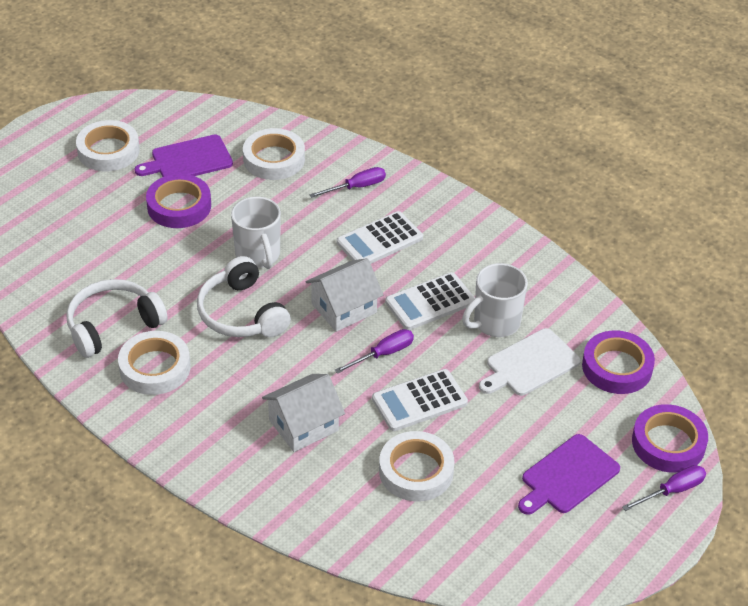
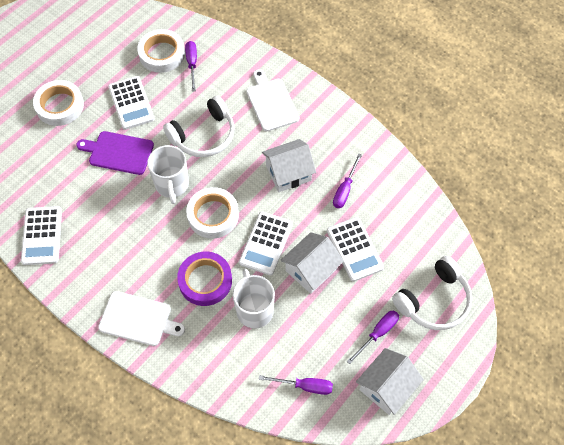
purple cutting board: [135,134,233,177] [518,434,620,515] = 2 -> [76,131,154,175] = 1
purple screwdriver: [309,167,386,198] [335,329,414,374] [622,465,706,511] = 3 -> [185,41,197,92] [259,375,333,395] [333,153,362,208] [347,310,399,364] = 4
purple tape: [146,174,211,228] [582,330,655,394] [632,404,708,473] = 3 -> [177,252,232,306] = 1
white calculator: [337,211,423,264] [372,369,468,431] [385,272,475,330] = 3 -> [21,206,62,265] [108,76,155,130] [239,212,293,275] [327,217,384,282] = 4
white cutting board: [479,328,581,396] = 1 -> [98,291,185,346] [247,69,300,131] = 2
white house: [262,374,345,452] [306,258,383,332] = 2 -> [262,139,316,192] [280,232,344,294] [356,348,424,415] = 3
white tape: [76,120,140,171] [118,331,190,395] [243,128,305,180] [379,431,455,501] = 4 -> [33,80,84,126] [137,29,185,73] [186,187,239,239] = 3

